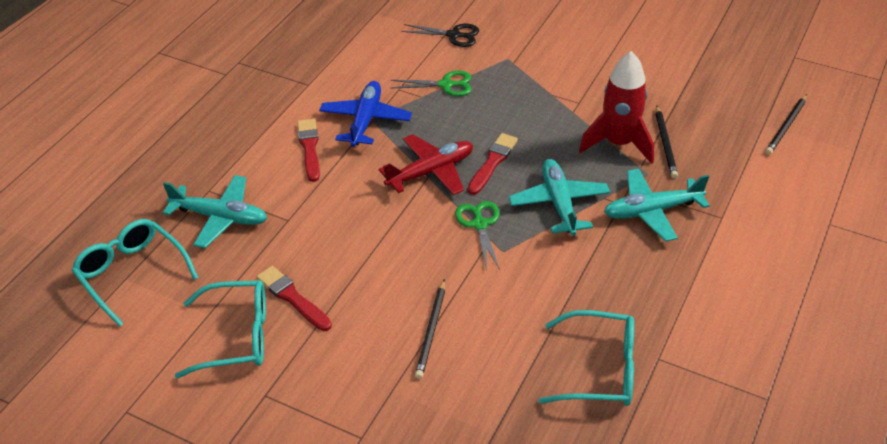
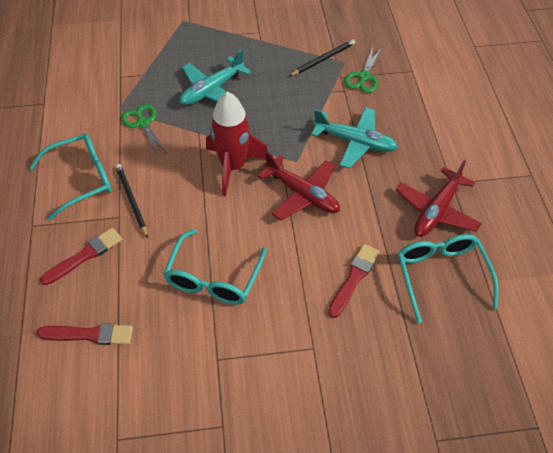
black pencil: [415,279,445,379] [656,106,678,178] [766,94,807,155] = 3 -> [115,164,148,238] [289,39,355,76] = 2
black scissors: [401,24,479,47] = 1 -> none = 0
blue plane: [319,81,412,147] = 1 -> none = 0
red plane: [379,134,473,195] = 1 -> [258,151,340,221] [396,160,482,237] = 2
turquoise plane: [163,175,267,248] [509,159,610,236] [604,169,710,242] = 3 -> [179,50,251,105] [311,107,398,169] = 2

